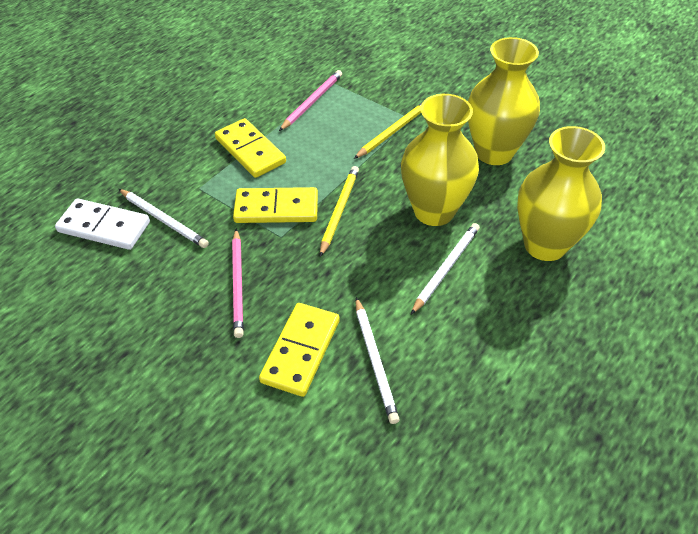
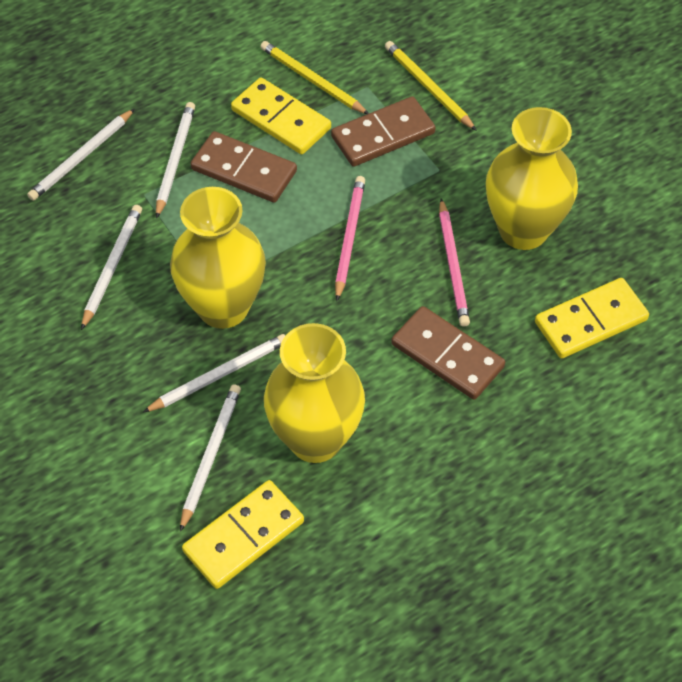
brown domino: none = 0 -> [191,131,297,203] [331,96,436,167] [391,306,505,400] = 3
white domino: [55,198,150,250] = 1 -> none = 0
white pencil: [119,189,209,248] [355,297,400,424] [411,223,480,314] = 3 -> [27,108,135,201] [81,205,142,330] [143,334,285,413] [156,102,195,219] [180,385,241,532] = 5

